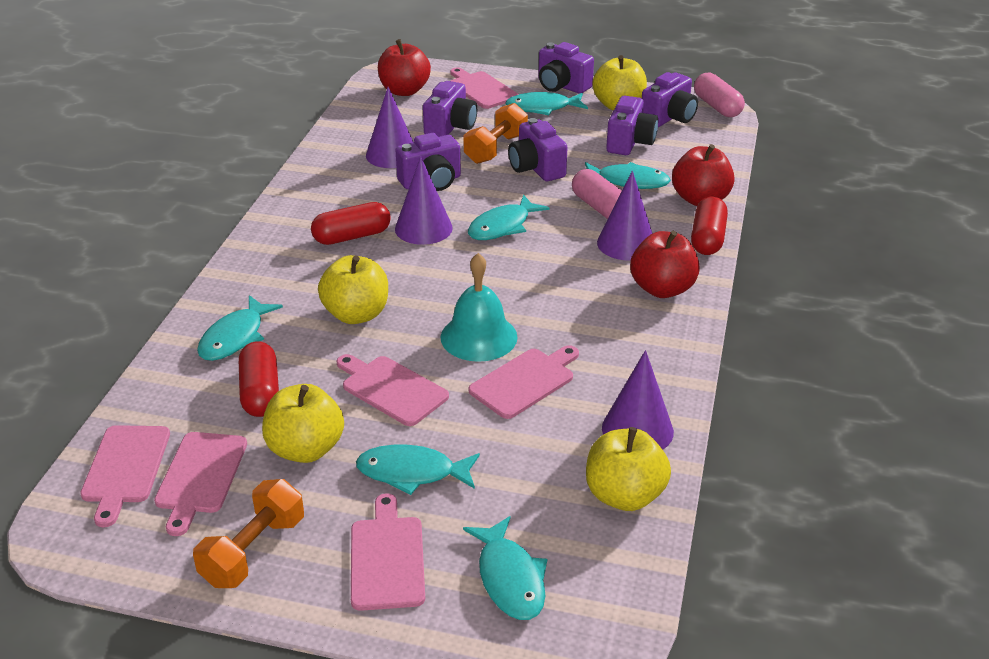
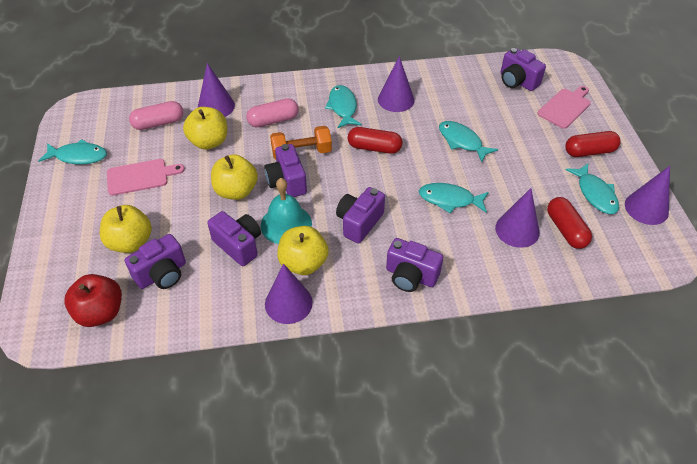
orange dumbbell: [193,479,304,588] [463,103,528,164] = 2 -> [270,126,332,159] = 1
pink cutting board: [80,425,170,527] [154,432,247,536] [337,354,449,426] [351,493,425,611] [450,67,519,109] [468,345,579,419] = 6 -> [107,159,185,196] [537,86,591,129] = 2
purple cone: [366,87,413,168] [395,156,453,245] [597,171,653,260] [602,350,674,450] = 4 -> [197,63,235,117] [265,263,313,324] [378,56,414,112] [495,188,540,248] [625,166,670,225] = 5
red apple: [378,39,431,96] [630,231,700,298] [672,144,734,206] = 3 -> [64,274,122,327] = 1
turquoise fish: [197,295,283,361] [356,445,480,495] [463,516,547,620] [468,194,549,240] [505,92,588,115] [585,162,671,189] = 6 -> [38,139,107,164] [325,85,361,128] [419,183,489,213] [439,121,498,162] [566,164,619,214] = 5

